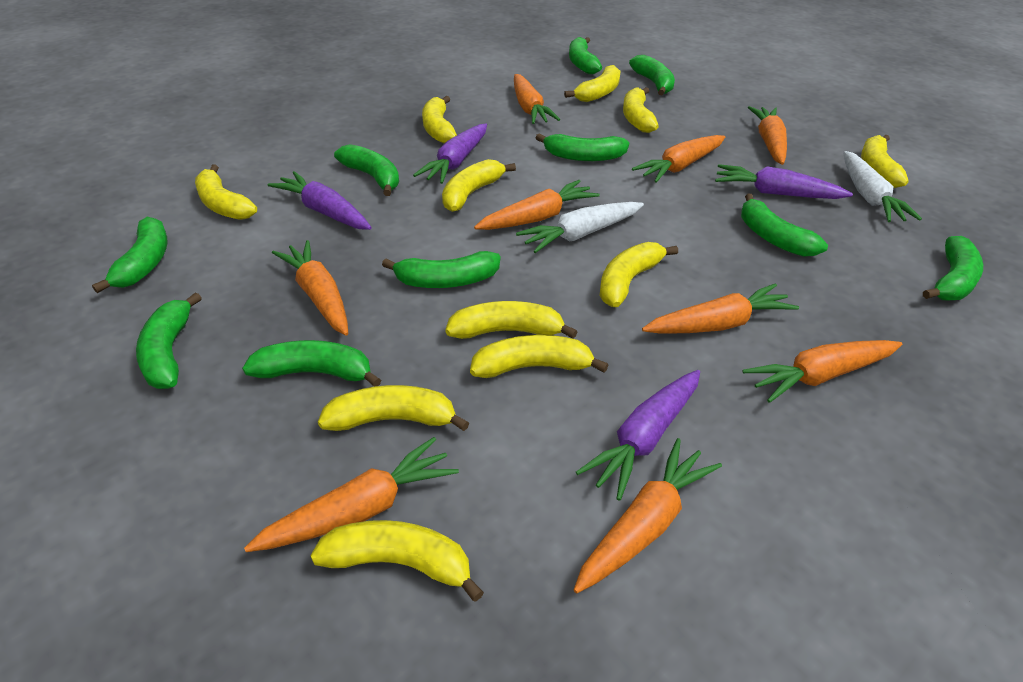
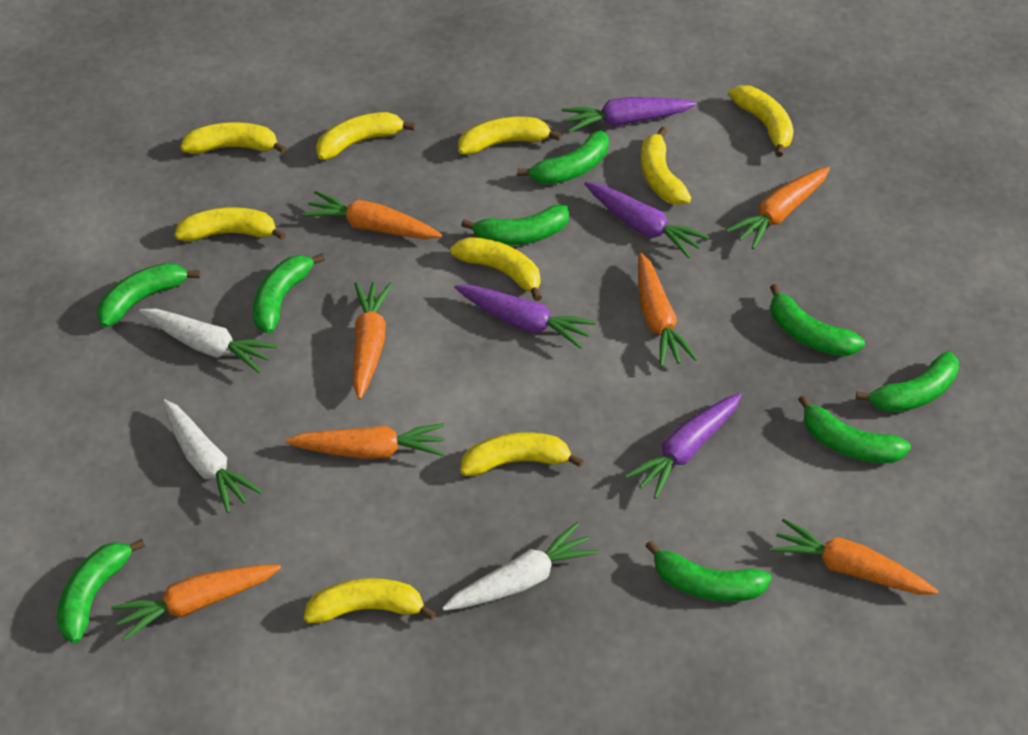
green banana: [92,217,167,293] [136,292,202,389] [242,340,381,387] [334,144,399,196] [382,251,500,288] [536,133,629,161] [569,37,602,74] [629,55,675,95] [741,194,828,257] [923,236,983,300] = 10 -> [57,539,145,643] [97,263,200,327] [253,253,325,334] [461,205,569,245] [517,130,609,184] [646,540,772,602] [770,284,865,356] [798,395,911,463] [856,351,959,412] = 9
orange carrot: [244,437,459,552] [272,240,348,336] [474,180,600,230] [514,74,560,124] [574,438,722,593] [632,135,725,183] [642,283,799,334] [742,340,902,403] [748,106,787,165] = 9 -> [111,565,281,641] [286,423,445,459] [302,191,442,239] [353,282,392,400] [638,253,698,367] [726,167,830,249] [771,518,938,594] = 7
white carrot: [516,202,644,253] [843,151,922,222] = 2 -> [139,309,278,373] [163,399,262,513] [442,523,599,611] = 3
yellow banana: [195,165,257,220] [310,520,484,602] [318,385,469,431] [422,96,457,144] [442,159,516,212] [445,301,577,339] [470,335,608,378] [564,65,620,102] [600,242,678,307] [623,87,659,133] [861,135,909,188] = 11 -> [175,207,286,241] [180,122,287,154] [304,578,436,623] [316,112,415,160] [450,237,542,301] [458,117,562,155] [460,432,584,476] [641,127,691,205] [729,85,794,157] = 9

